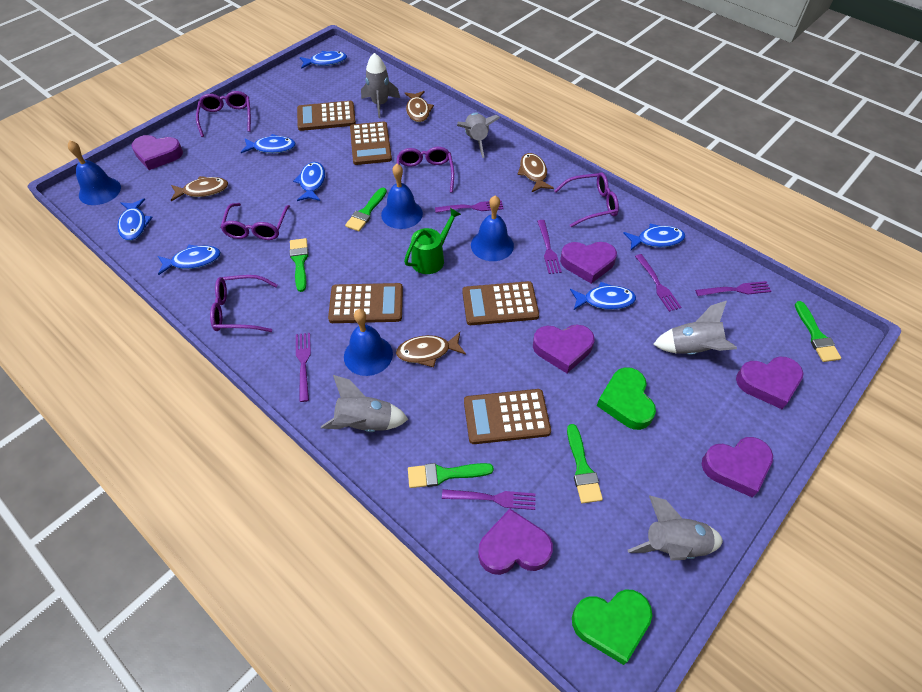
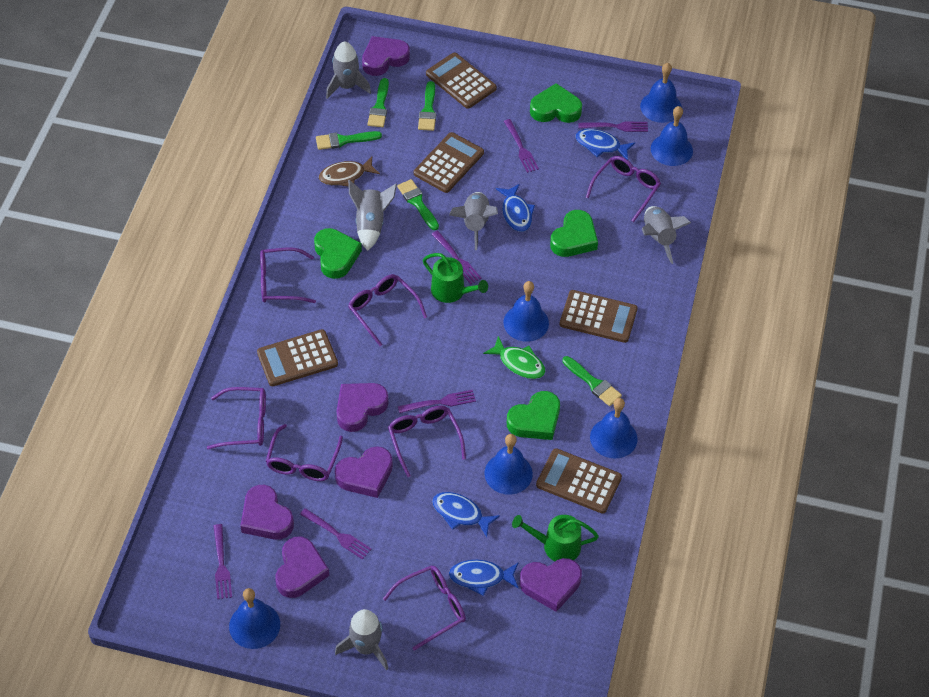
blue bell: [68,140,121,205] [344,309,393,376] [381,164,423,229] [471,195,514,261] = 4 -> [229,588,280,649] [484,434,533,495] [503,281,549,342] [590,398,638,459] [640,63,682,123] [651,106,693,166] = 6
blue fish: [117,198,153,241] [158,245,221,275] [241,134,296,153] [293,162,325,201] [300,51,347,69] [570,282,636,310] [623,224,685,250] = 7 -> [432,492,500,537] [449,560,519,596] [496,184,535,232] [575,129,635,160] = 4
brown fish: [171,176,228,201] [396,332,466,367] [405,91,434,122] [517,153,554,192] = 4 -> [319,156,380,187] = 1
green fish: none = 0 -> [483,336,546,379] = 1
green heart: [572,589,652,665] [597,367,656,430] = 2 -> [314,228,362,279] [507,391,560,440] [530,83,582,123] [550,210,598,257] = 4
green watering can: [404,208,461,274] = 1 -> [423,253,488,303] [512,515,599,561] = 2
purple glasses: [196,91,251,137] [210,275,277,332] [220,203,290,240] [397,147,454,193] [554,172,619,227] = 5 -> [207,387,266,449] [260,247,316,303] [266,424,343,481] [348,274,427,346] [383,565,466,651] [388,405,466,477] [586,156,661,222] = 7

